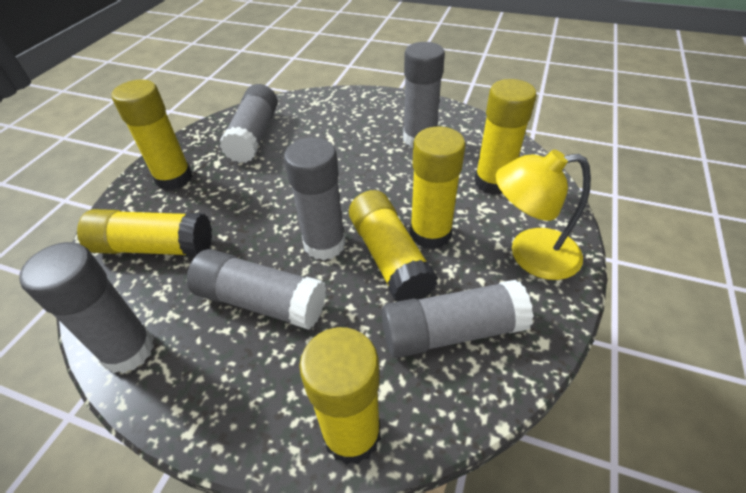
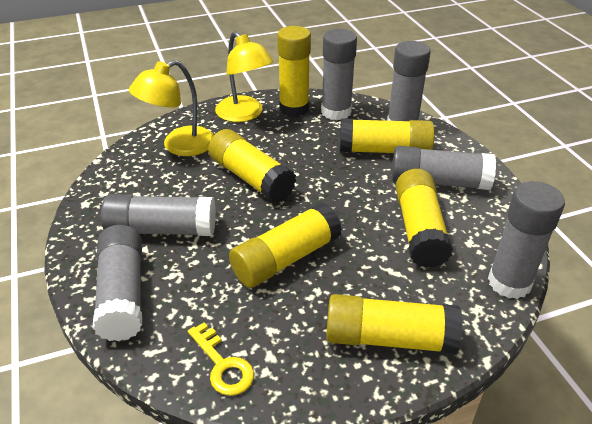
yellow key: none = 0 -> [188,322,254,396] = 1
yellow lamp: [495,150,591,280] = 1 -> [129,60,214,156] [215,31,273,122] = 2

